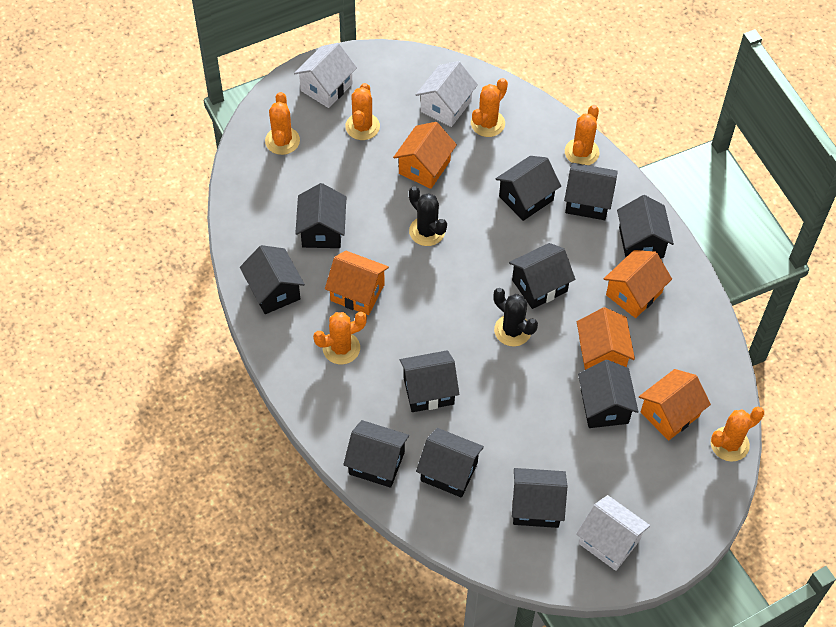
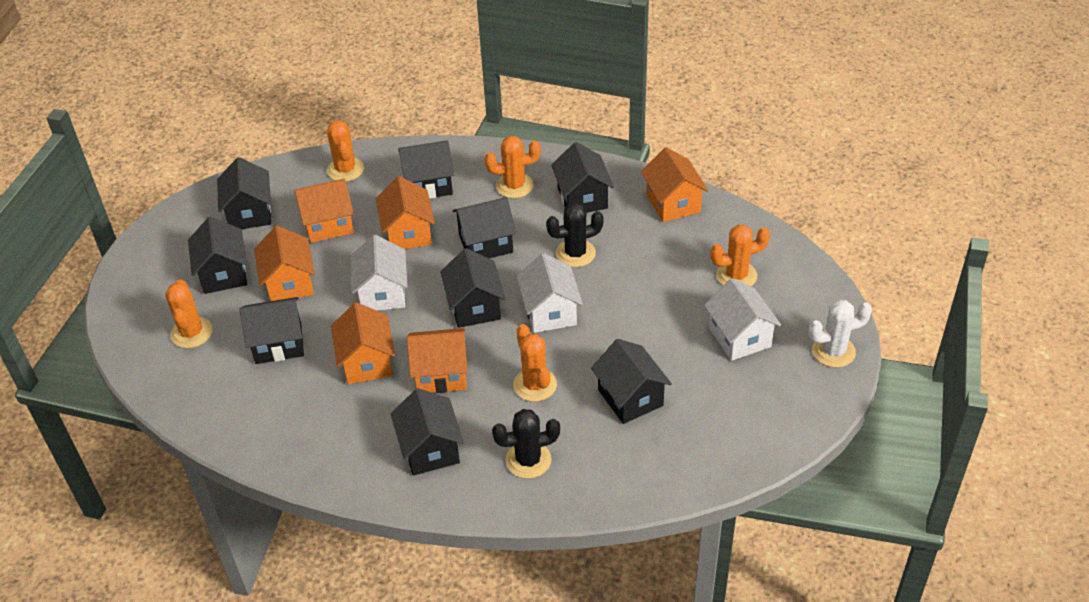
black house: [240,245,305,314] [295,183,346,248] [343,420,409,488] [400,350,459,412] [416,428,484,498] [495,156,561,221] [509,243,575,309] [512,468,567,528] [564,163,618,220] [578,360,639,428] [617,195,674,258] = 11 -> [188,217,247,294] [217,157,271,229] [240,297,304,364] [391,388,464,475] [398,140,454,199] [440,248,505,328] [452,197,516,258] [551,142,614,213] [591,339,672,424] = 9
orange cactus: [265,92,300,155] [313,312,367,364] [345,83,380,140] [471,78,508,137] [565,105,600,165] [711,407,764,462] = 6 -> [165,279,213,348] [327,120,364,182] [485,136,541,198] [513,324,557,402] [710,224,770,286] = 5
orange house: [325,250,389,315] [393,122,457,189] [577,307,635,370] [604,250,672,318] [639,369,711,441] = 5 -> [254,226,315,301] [294,179,354,243] [331,302,395,384] [376,176,435,249] [407,328,468,393] [641,147,709,222] = 6
white cactus: none = 0 -> [808,300,872,368] = 1

